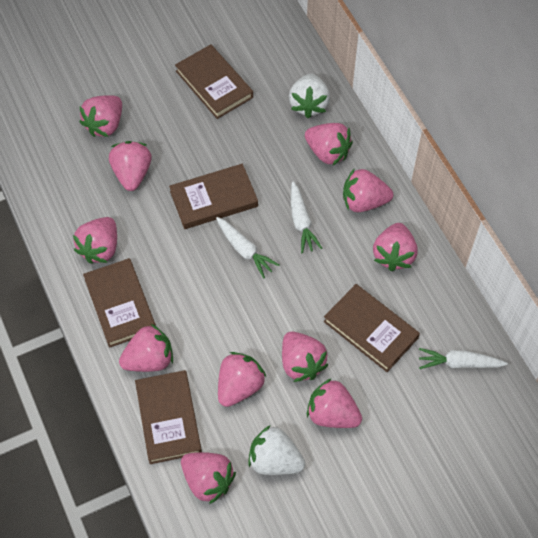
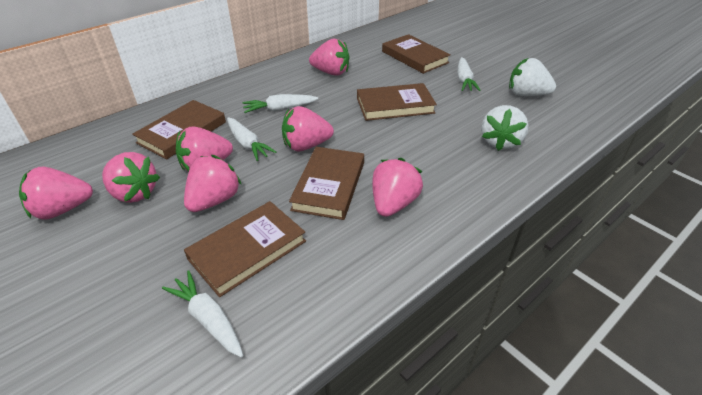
pink strawberry: [73,217,117,264] [79,95,122,137] [109,141,152,191] [119,324,173,372] [181,452,236,504] [218,352,266,407] [282,331,328,382] [305,123,353,165] [307,378,362,428] [343,169,393,212] [373,223,418,271] = 11 -> [19,167,93,220] [102,152,160,203] [176,127,233,171] [184,155,242,212] [282,106,334,152] [309,38,350,76] [372,158,423,217] = 7
white carrot: [216,217,279,278] [291,182,323,254] [419,348,508,369] = 3 -> [162,270,243,357] [227,117,276,161] [242,94,318,113] [457,57,481,91] = 4

